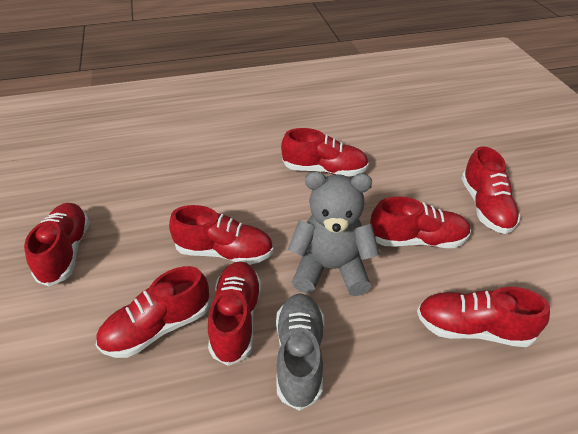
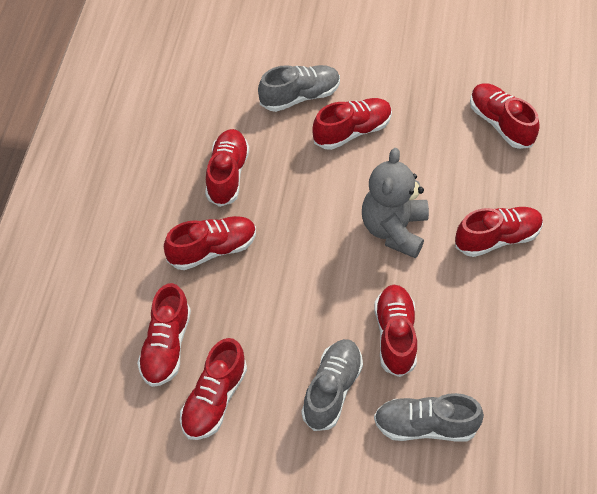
grey shoe: [276,293,324,411] = 1 -> [258,65,340,112] [301,339,363,431] [374,393,484,442] = 3

